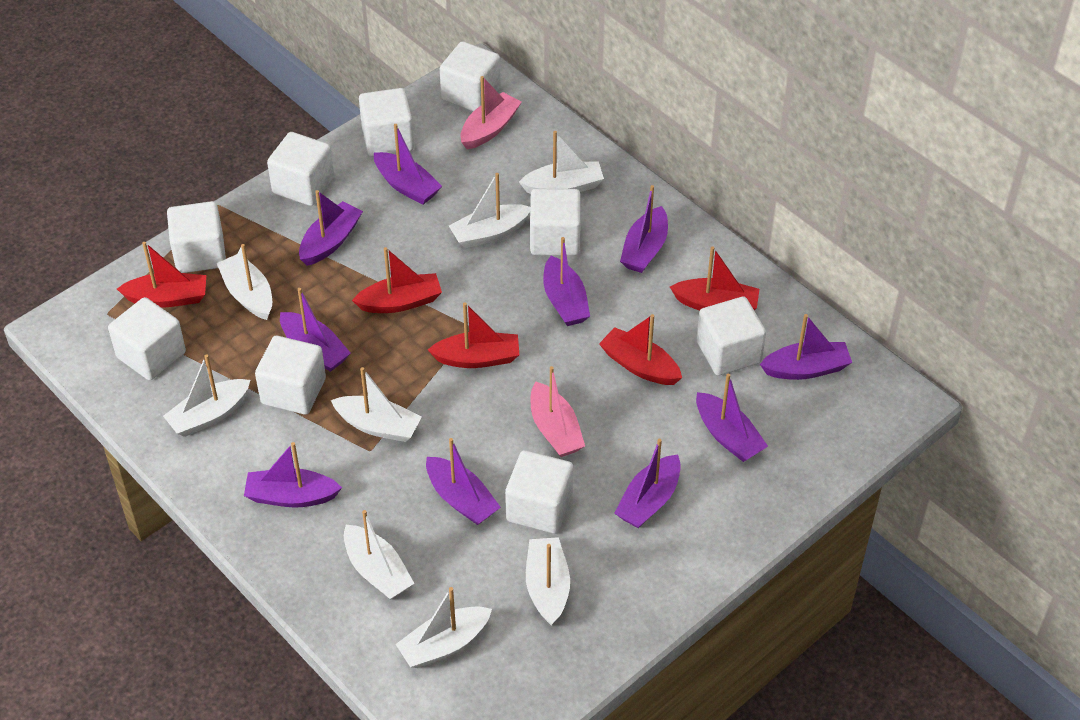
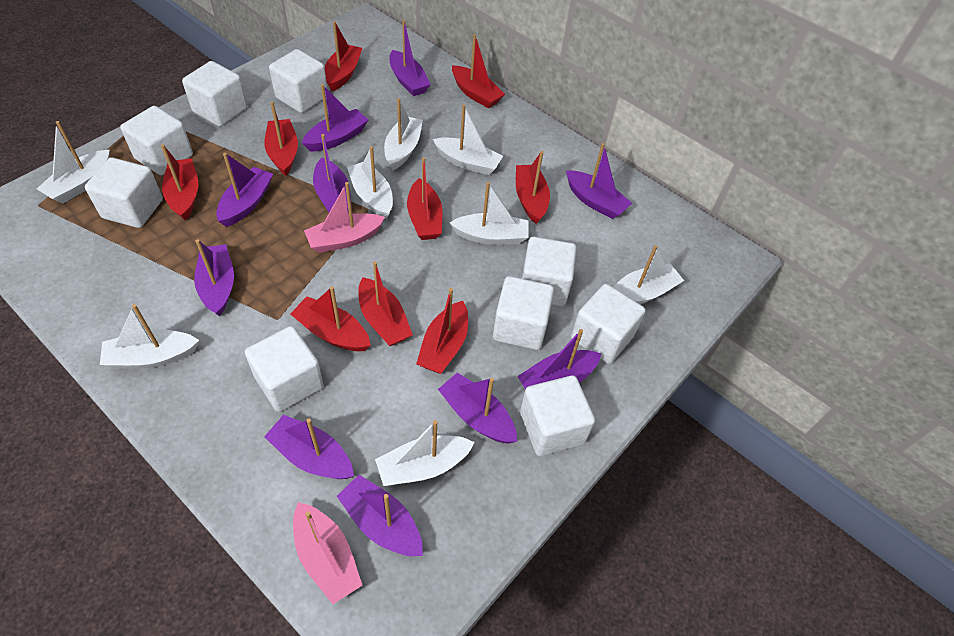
red boat: [117,242,206,308] [352,247,442,313] [428,302,519,368] [599,314,682,385] [670,246,759,311] = 5 -> [161,144,199,220] [264,102,298,176] [290,286,371,351] [325,21,362,91] [358,261,413,346] [407,157,442,240] [416,288,468,374] [452,34,505,108] [516,151,550,224] = 9

